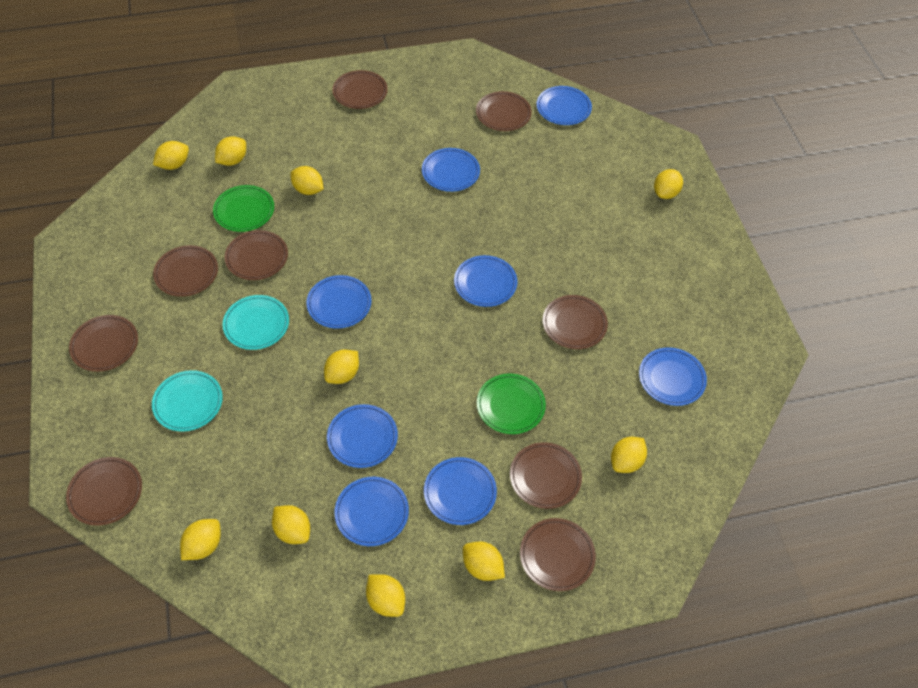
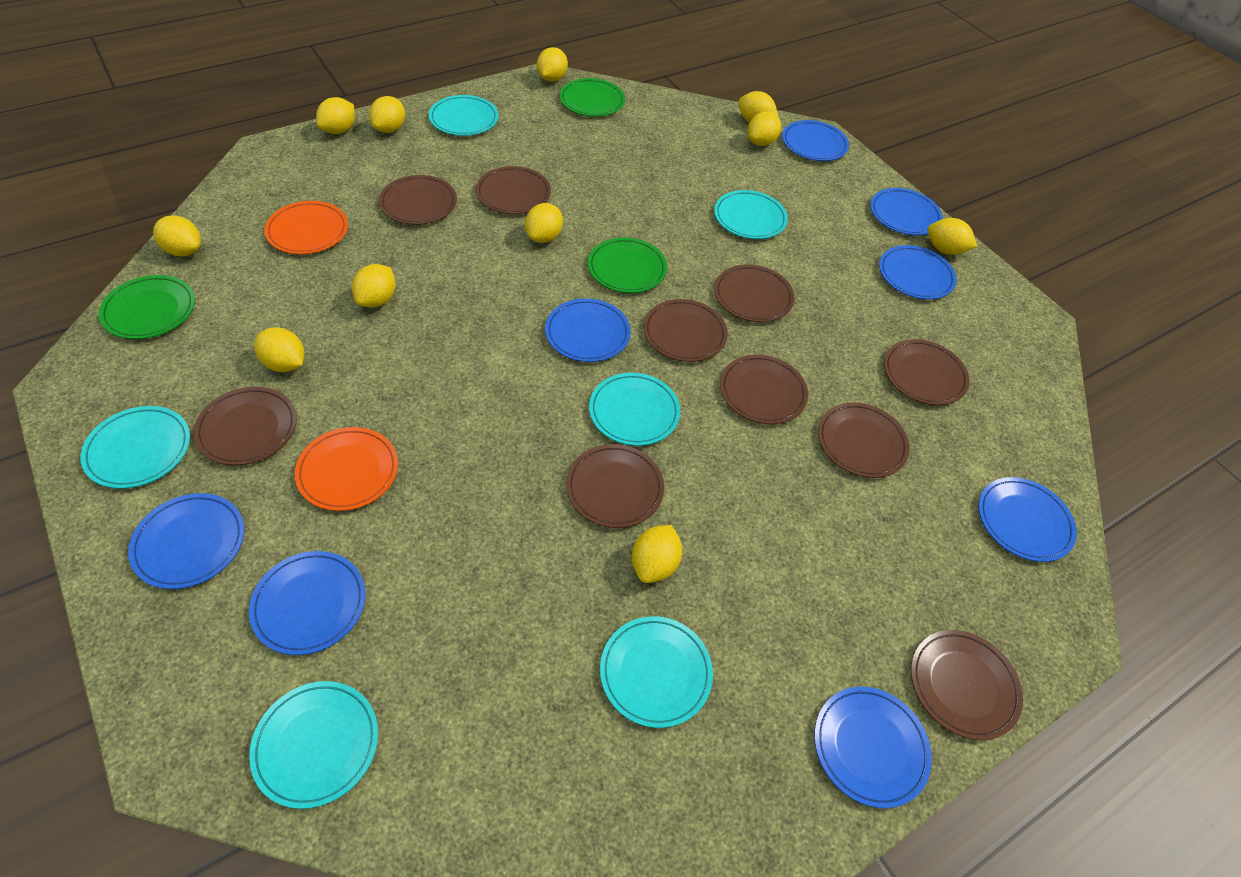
brown plate: [66,457,142,526] [69,315,138,372] [153,245,218,297] [225,230,288,280] [332,70,388,109] [476,91,532,131] [510,442,582,509] [520,518,596,591] [543,295,608,349] = 9 -> [193,387,297,466] [379,175,457,225] [476,166,551,214] [566,444,664,528] [644,299,728,362] [714,264,795,322] [720,355,808,424] [818,403,910,478] [884,339,970,405] [911,630,1023,740] = 10
green plate: [213,185,274,232] [477,373,546,434] = 2 -> [99,275,195,339] [560,78,625,117] [588,237,667,293] = 3
orange plate: none = 0 -> [264,201,348,254] [295,427,398,511] = 2
turquoise plate: [152,370,223,432] [223,295,289,350] = 2 -> [80,406,190,489] [249,681,378,809] [429,95,499,136] [589,373,680,446] [600,616,713,728] [714,190,788,239] = 6
yellow lemon: [153,141,189,170] [180,519,221,560] [215,136,246,166] [272,505,310,544] [290,166,324,195] [324,349,359,384] [366,574,405,617] [463,542,505,581] [611,437,647,473] [654,169,683,199] = 10 -> [153,215,201,257] [254,327,304,372] [316,97,355,134] [352,264,396,307] [369,96,405,133] [525,203,563,243] [537,47,568,82] [632,525,682,583] [738,91,778,123] [748,111,781,146] [928,218,977,255] = 11

